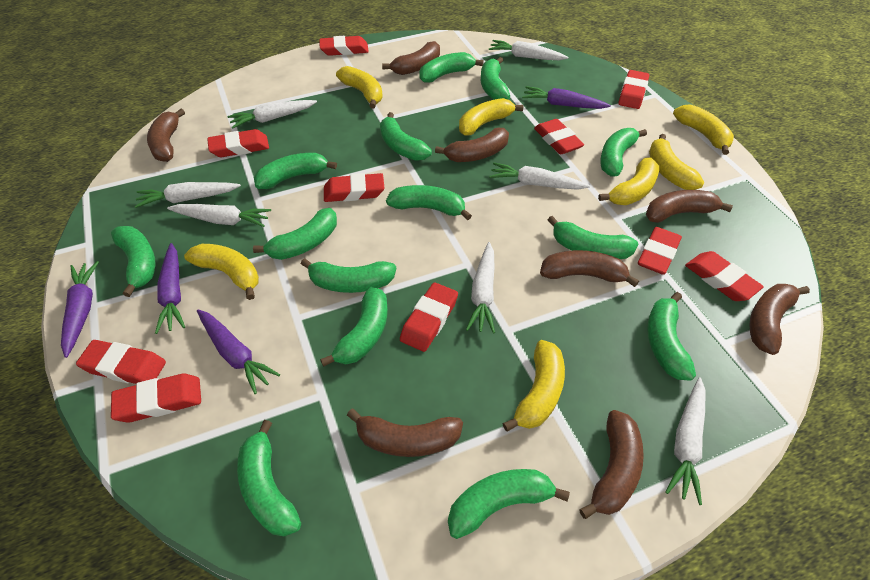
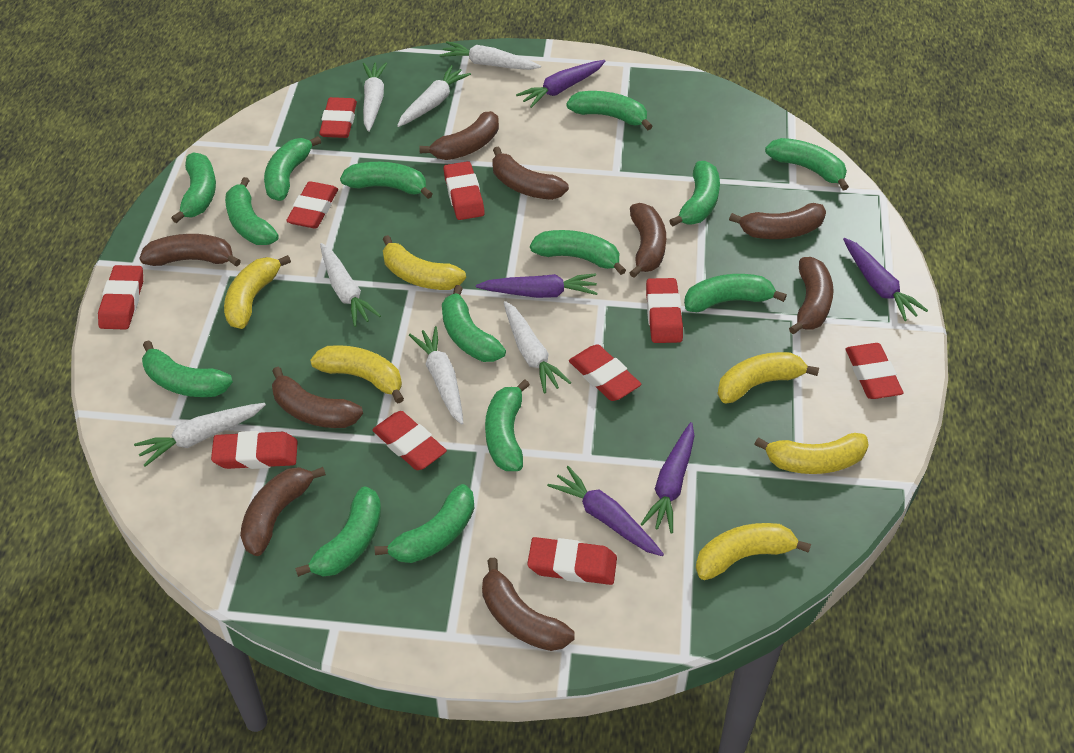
brown banana: [147,109,185,162] [347,409,463,457] [382,41,440,75] [435,128,509,162] [540,250,639,287] [579,410,644,519] [646,190,733,223] [749,284,810,355] = 8 -> [139,234,241,267] [240,467,326,556] [272,367,363,428] [419,111,499,160] [482,558,574,651] [492,146,569,200] [629,203,666,278] [729,203,826,239] [789,257,834,334] = 9
purple carrot: [61,261,99,358] [155,243,185,334] [197,309,280,394] [522,86,611,109] = 4 -> [476,273,598,298] [516,60,605,108] [547,466,664,556] [641,422,695,533] [843,238,928,321] = 5
yellow banana: [184,244,259,300] [336,66,383,109] [459,98,523,136] [503,340,565,431] [598,158,659,205] [649,134,704,190] [673,104,734,155] = 7 -> [224,255,291,329] [310,345,404,403] [383,235,466,290] [696,523,811,580] [718,352,819,404] [754,433,869,474] = 6

